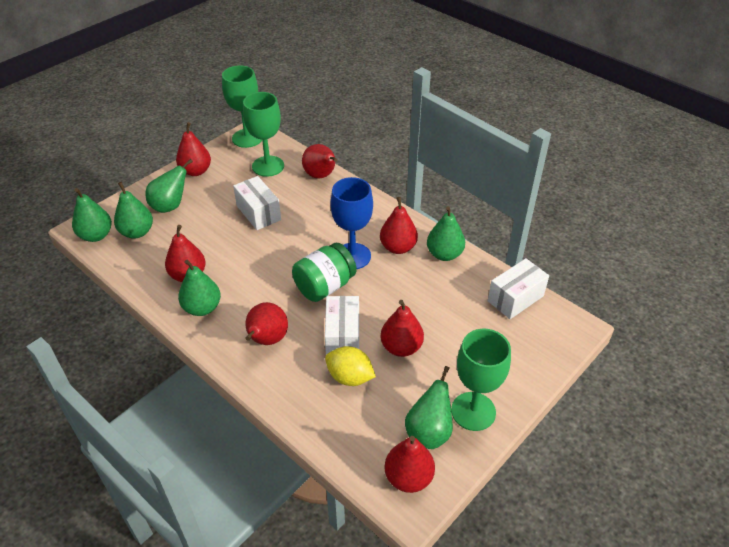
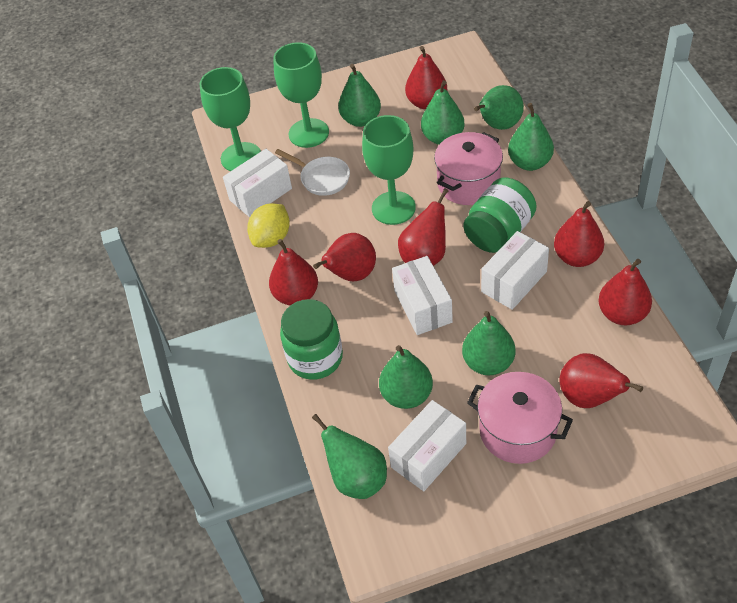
blue goblet: [330,177,373,269] = 1 -> none = 0
green jar: [292,243,357,302] = 1 -> [280,299,343,380] [463,177,537,253] = 2
green pear: [72,188,112,242] [114,182,153,239] [146,159,193,213] [178,259,221,316] [405,366,453,449] [427,206,465,261] = 6 -> [312,414,387,499] [338,64,381,127] [379,345,433,409] [421,80,465,145] [462,311,515,376] [474,85,524,130] [508,103,554,171] = 7
pink pot: none = 0 -> [434,132,503,205] [467,372,573,464] = 2
white box: [233,176,281,230] [325,296,359,355] [488,258,549,319] = 3 -> [223,149,292,217] [388,400,466,491] [392,256,453,335] [481,231,549,310] = 4
white pan: none = 0 -> [275,149,350,196] = 1

